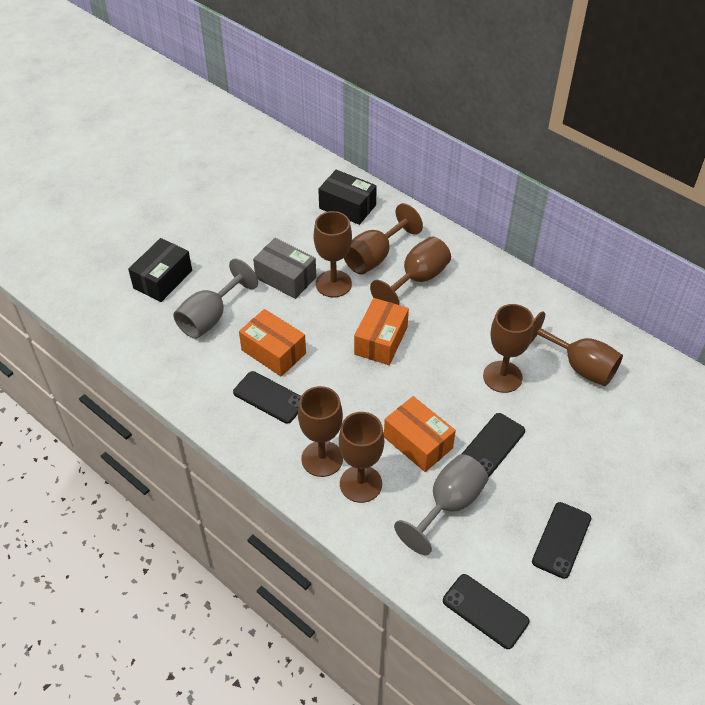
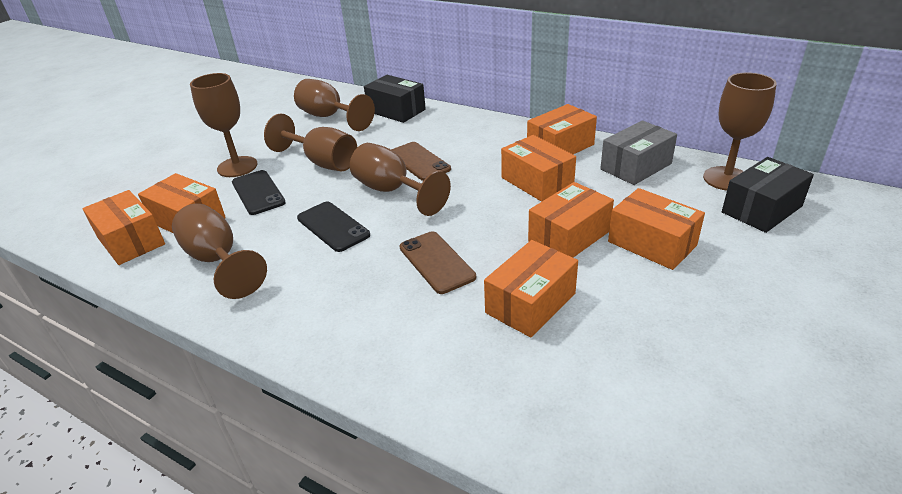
black phone: [233,371,301,424] [443,574,529,649] [462,413,525,477] [532,502,591,579] = 4 -> [232,170,286,215] [297,202,370,252] = 2
brown goblet: [298,386,343,477] [314,211,352,297] [339,412,384,503] [344,203,423,275] [370,236,451,305] [483,304,534,393] [530,311,623,386] = 7 -> [172,203,267,299] [190,73,257,177] [264,114,357,171] [294,79,375,131] [350,143,451,216] [703,73,777,191] = 6
brown phone: none = 0 -> [391,142,451,181] [400,231,476,294] = 2
grey goblet: [173,258,258,339] [394,454,489,555] = 2 -> none = 0
orange box: [239,309,306,377] [354,298,409,365] [384,396,456,472] = 3 -> [82,190,165,265] [138,173,226,233] [484,240,578,338] [501,135,576,202] [527,104,597,154] [528,182,614,258] [608,188,705,270] = 7

